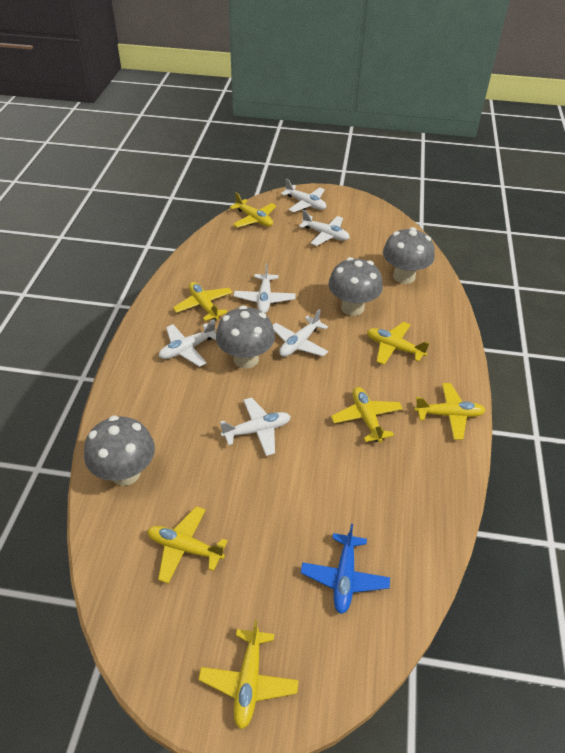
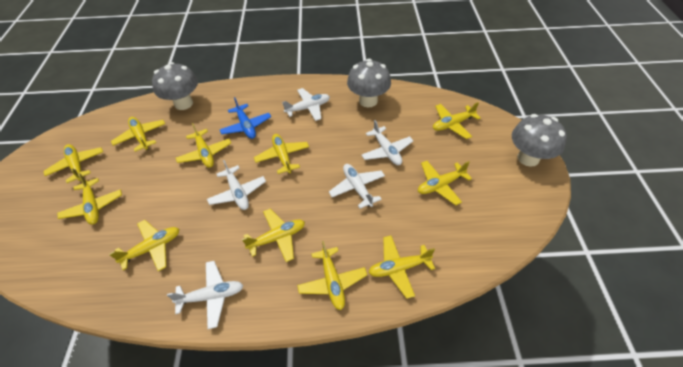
grey mushroom: [84,415,155,486] [216,306,275,369] [328,257,383,316] [383,227,435,284] = 4 -> [152,62,198,110] [347,59,391,107] [512,114,567,167] = 3
white plane: [159,319,217,367] [220,397,291,456] [234,263,296,313] [273,309,328,357] [281,179,326,212] [299,210,350,246] = 6 -> [167,261,244,329] [207,160,266,210] [282,88,330,121] [329,164,385,209] [362,120,413,165] = 5
yellow plane: [147,506,228,583] [173,282,233,321] [198,620,299,729] [230,192,276,228] [331,387,403,443] [367,322,430,365] [414,383,485,440] = 7 -> [43,144,103,183] [57,173,122,225] [109,220,179,271] [111,117,165,152] [176,123,231,168] [242,209,305,262] [254,134,309,174] [297,241,367,310] [368,236,435,299] [418,161,472,205] [433,102,481,139] = 11

